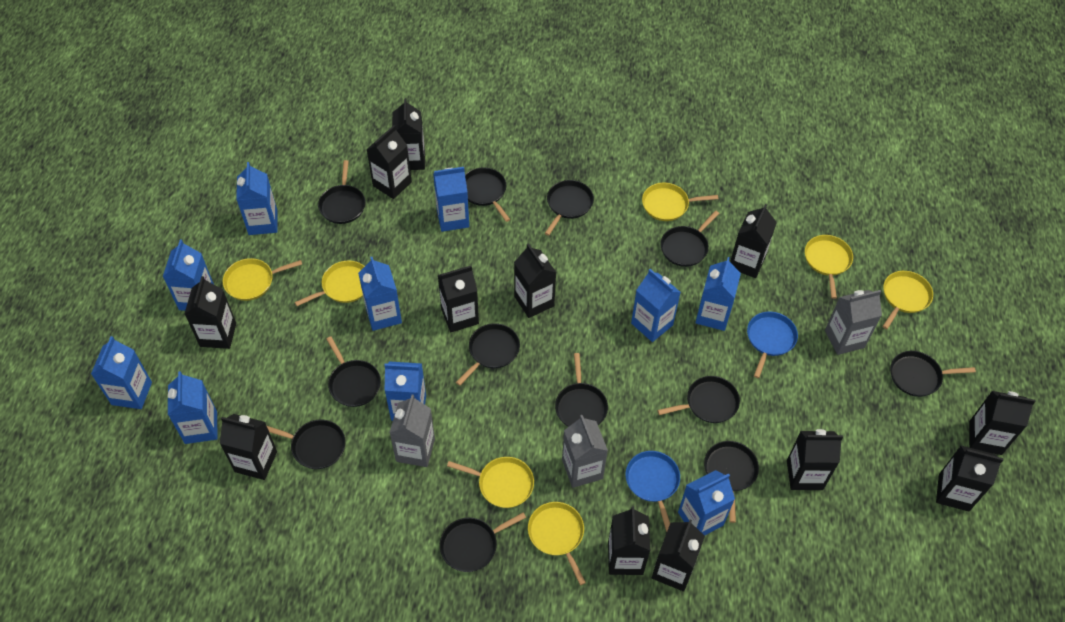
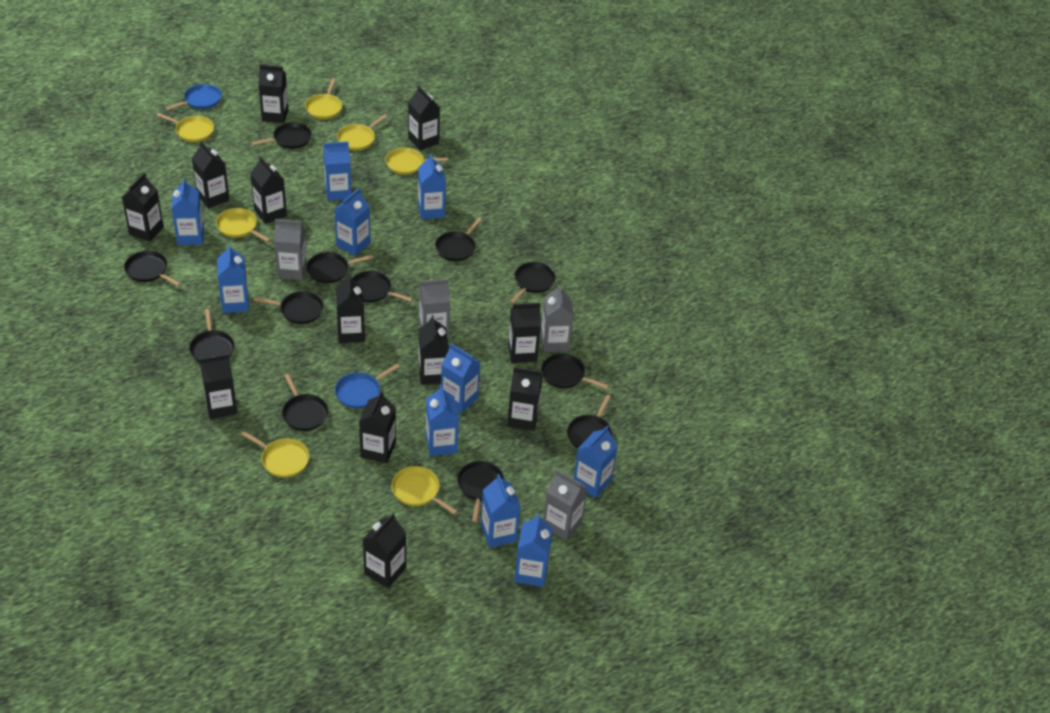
grey carton: [390,395,435,467] [562,415,608,488] [825,290,882,355] = 3 -> [274,219,307,280] [419,279,450,338] [541,284,574,352] [543,469,588,541] = 4

